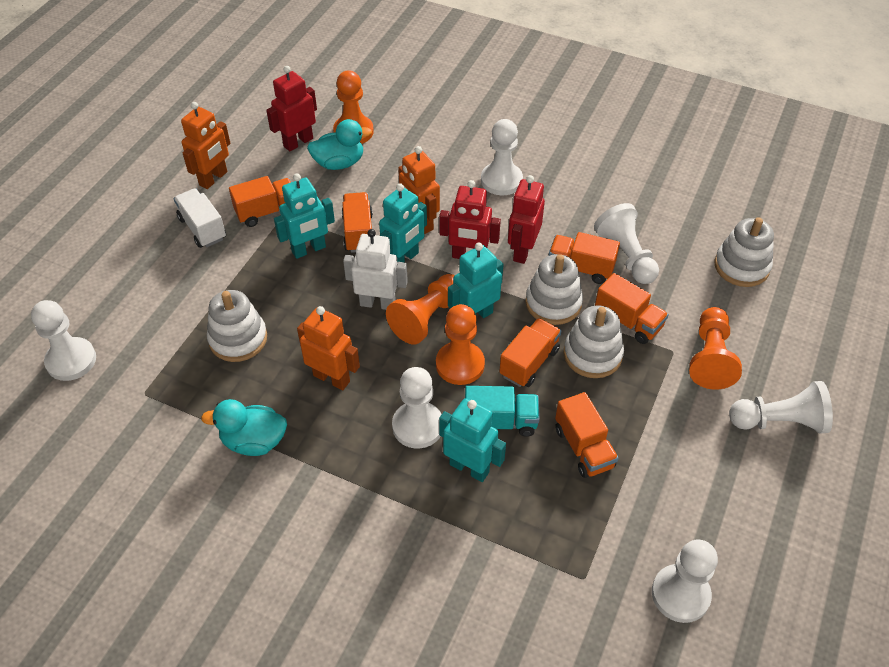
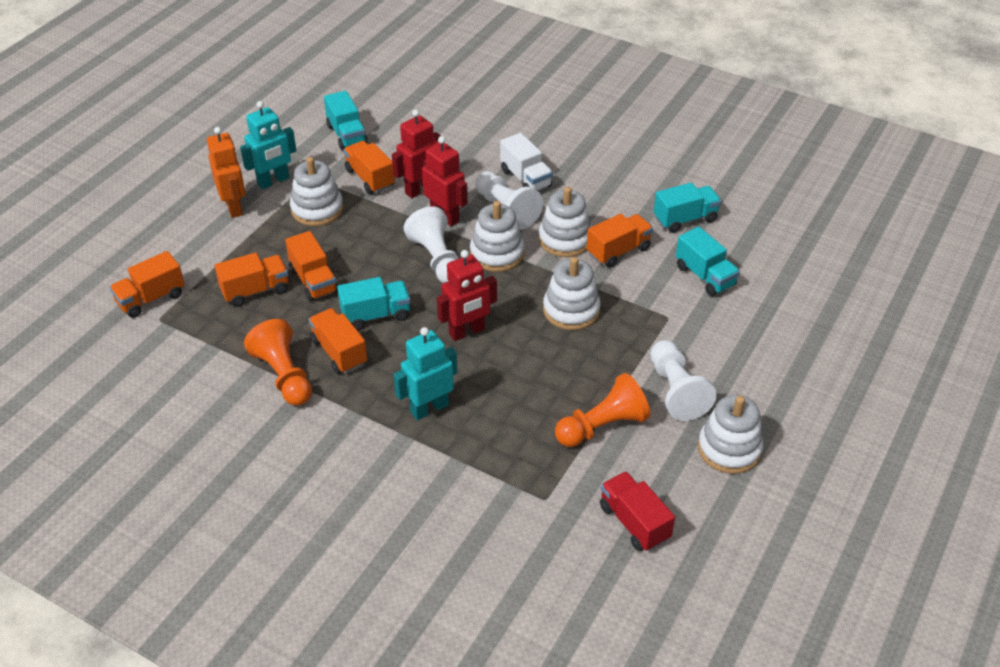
orange pawn: [333,70,374,144] [386,274,455,345] [436,304,485,385] [689,307,742,389] = 4 -> [244,319,312,406] [555,373,650,447] = 2
orange robot: [181,102,230,189] [297,306,360,390] [398,146,440,234] = 3 -> [207,127,246,218] = 1
red truck: none = 0 -> [600,471,675,551] = 1
turquoise duck: [201,399,287,456] [307,119,372,170] = 2 -> none = 0
turquoise robot: [274,173,335,259] [379,183,427,263] [439,398,506,482] [448,242,503,318] = 4 -> [240,101,297,189] [393,327,457,420] = 2
turquoise truck: [465,386,540,437] = 1 -> [324,91,368,150] [337,277,411,330] [654,182,721,233] [676,227,740,296] = 4
white pawn: [31,300,96,381] [392,367,442,448] [481,119,523,195] [594,203,659,284] [652,539,718,623] [729,381,833,434] = 6 -> [404,206,458,283] [475,171,543,230] [650,340,717,421] = 3
white robot: [343,229,408,310] = 1 -> none = 0
white stacking toy: [207,290,267,362] [525,254,583,325] [564,306,624,378] [715,217,774,287] = 4 -> [290,157,343,226] [470,201,524,272] [538,187,591,257] [543,257,601,330] [698,395,764,474] = 5

